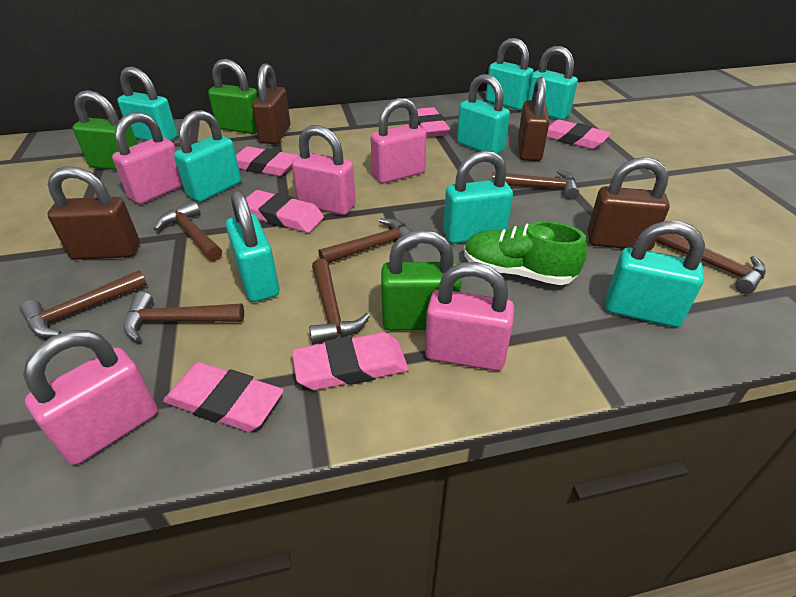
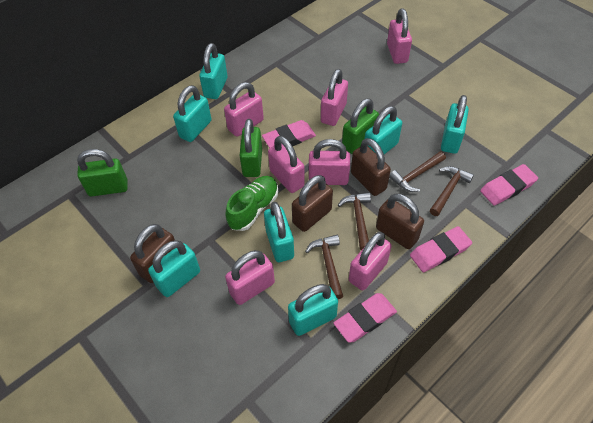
brown hammer: [20,270,147,337] [123,292,244,342] [154,201,222,261] [309,259,370,345] [318,218,418,263] [492,170,579,199] [656,234,766,294] = 7 -> [305,235,343,299] [338,192,371,250] [389,151,446,192] [430,166,474,216] = 4
pink eraser: [163,362,284,432] [236,146,298,176] [246,190,324,233] [292,332,408,390] [417,107,450,137] [547,119,611,149] = 6 -> [262,120,316,148] [333,293,397,343] [410,226,472,273] [480,164,538,206] = 4
pink padlock: [23,330,158,465] [112,112,183,204] [292,125,355,215] [371,98,427,183] [425,262,514,371] = 5 -> [224,82,264,137] [225,250,275,305] [268,136,305,193] [309,139,350,185] [321,69,348,126] [349,232,392,291] [387,9,412,64] = 7
turquoise padlock: [117,67,178,141] [174,110,241,202] [226,190,279,302] [443,150,513,244] [457,74,510,154] [486,38,534,110] [527,46,578,120] [606,221,705,327] = 8 -> [148,240,200,297] [173,85,211,142] [199,43,228,99] [264,202,294,262] [288,284,338,336] [365,106,402,154] [441,95,469,154] = 7

